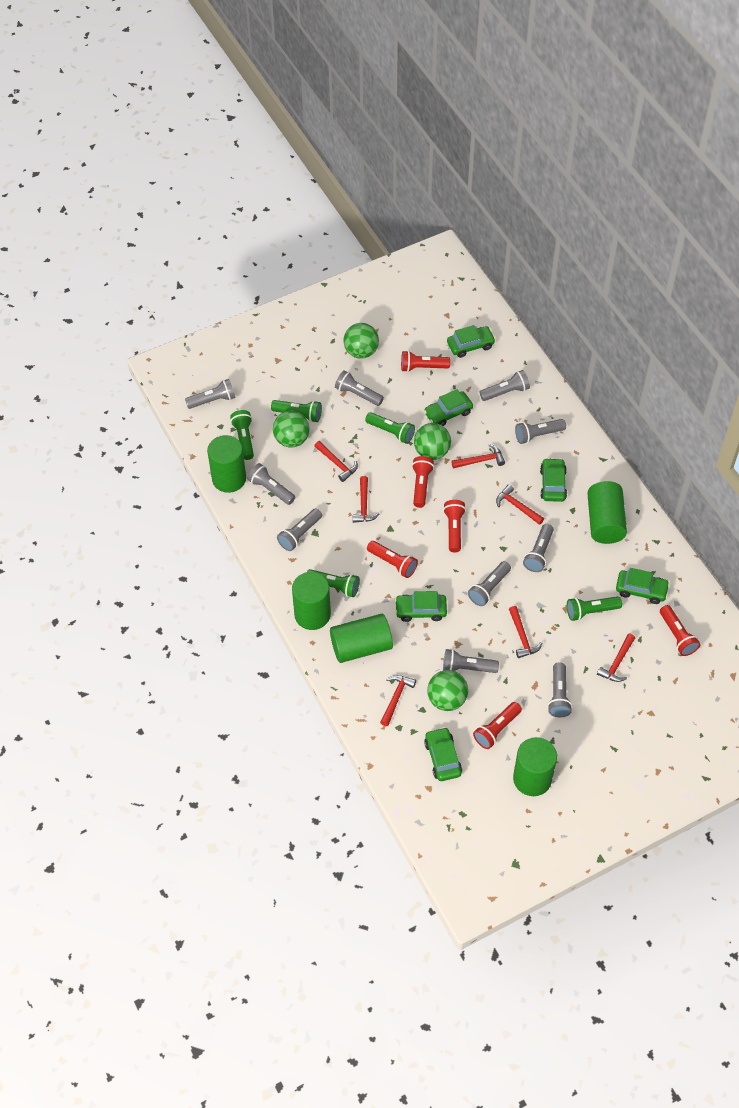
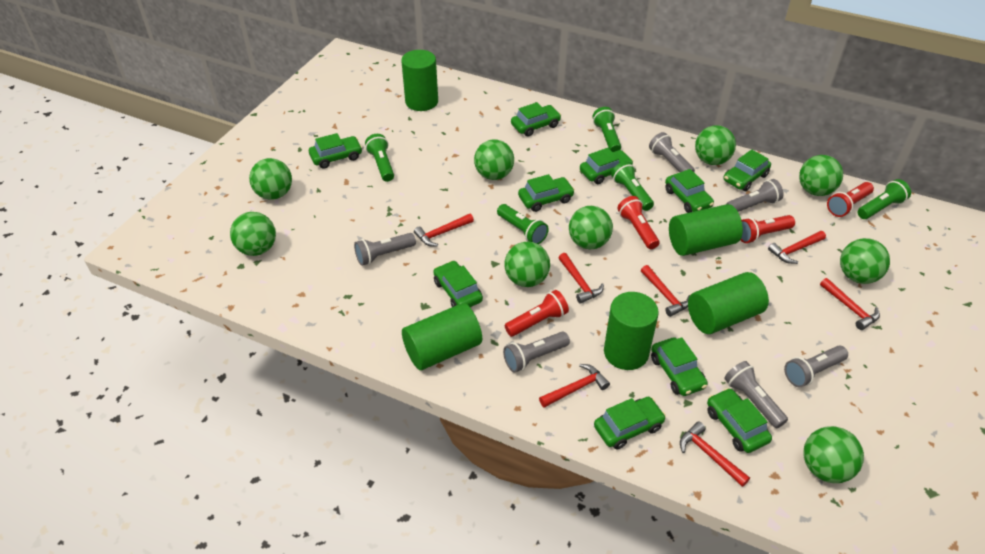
green ball: [273,411,310,448] [344,323,379,359] [414,423,451,460] [427,670,468,711] = 4 -> [230,212,276,256] [249,158,292,200] [474,140,514,180] [505,242,550,287] [569,206,613,249] [695,125,736,165] [799,155,843,196] [803,426,864,483] [840,238,890,284] = 9
green car: [395,591,447,622] [424,389,473,426] [424,727,462,781] [447,325,496,358] [540,458,567,502] [616,568,670,604] = 6 -> [309,133,362,169] [433,261,483,307] [511,102,561,137] [518,174,575,212] [580,148,633,184] [594,397,666,450] [651,337,708,396] [665,169,714,213] [707,388,772,453] [723,149,771,191] = 10
grey flashlight: [185,379,236,409] [247,463,295,505] [277,508,322,551] [335,370,384,406] [443,649,499,673] [468,561,511,606] [480,370,530,401] [515,419,566,444] [523,524,554,572] [547,662,572,717] = 10 -> [354,233,416,266] [503,332,570,373] [649,132,695,172] [724,361,788,429] [726,179,784,212] [784,346,848,387] = 6
red flashlight: [367,541,418,578] [401,351,450,372] [412,456,434,508] [443,500,466,552] [473,702,522,749] [660,605,700,656] = 6 -> [505,290,569,337] [617,196,659,249] [741,215,795,243] [827,182,874,217] = 4

